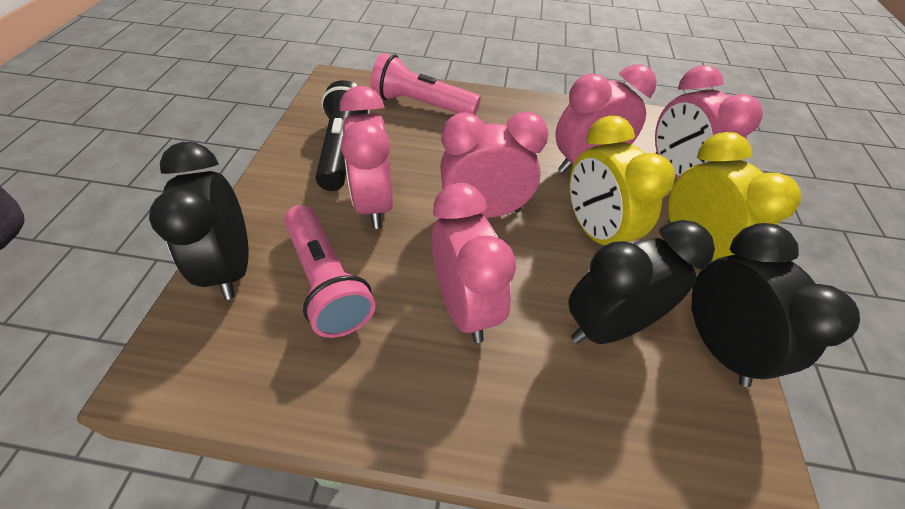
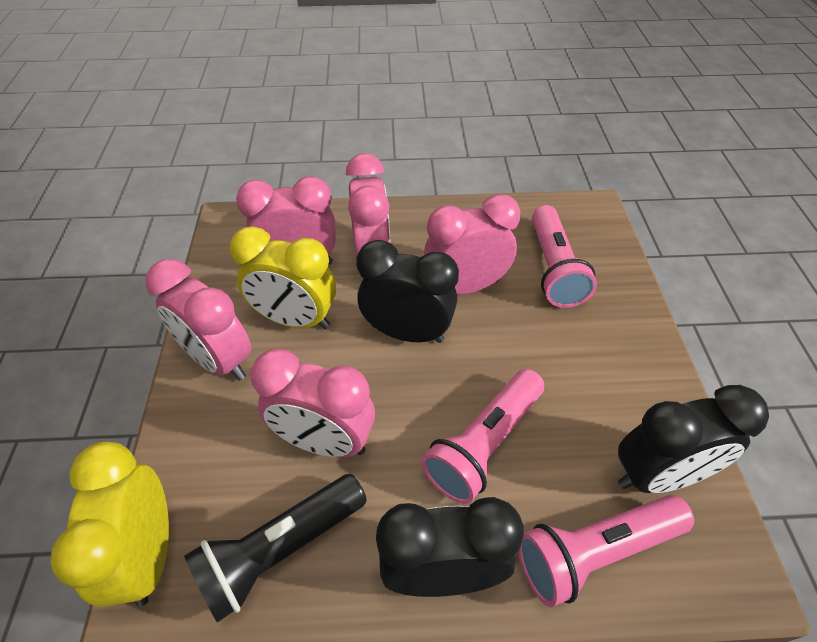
pink flashlight: [284,205,376,338] [371,53,481,115] = 2 -> [421,369,544,504] [518,495,694,607] [532,205,597,308] = 3

